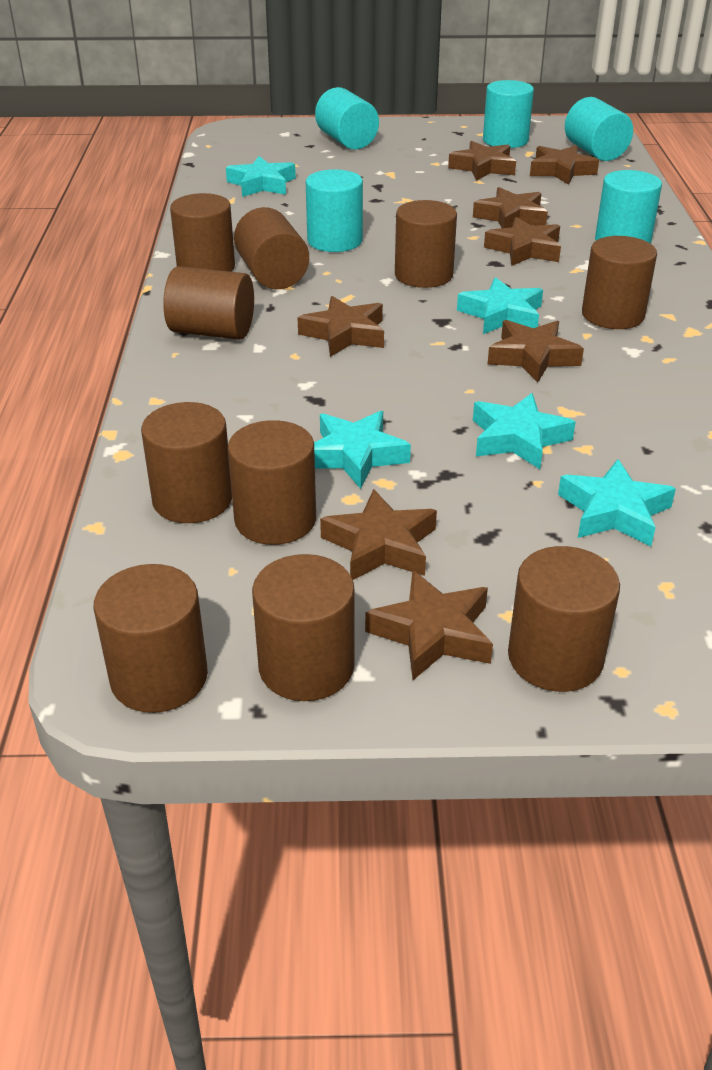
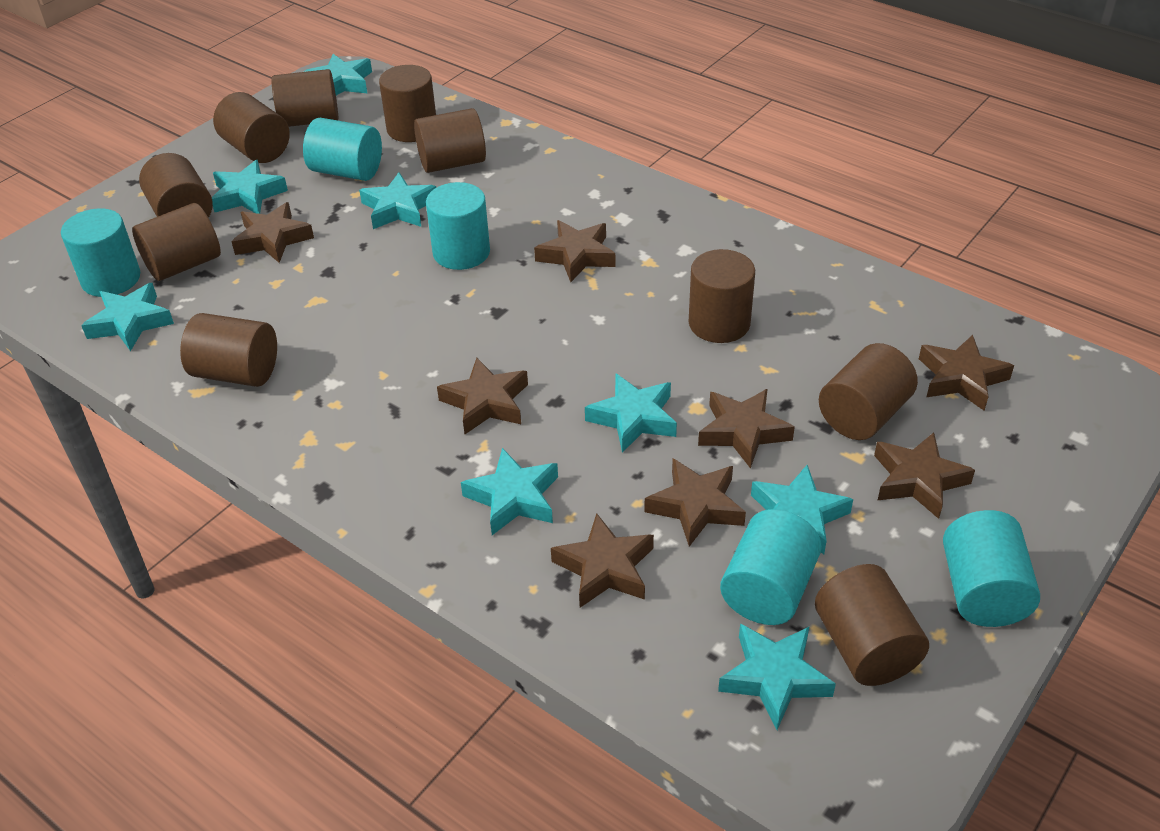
turquoise star: [226,156,296,197] [314,411,411,489] [457,277,543,334] [473,393,576,469] [558,459,676,546] = 5 -> [81,283,174,351] [212,160,288,214] [304,54,372,95] [359,172,436,229] [461,448,558,535] [585,374,677,453] [718,624,836,730] [751,465,853,554] = 8

